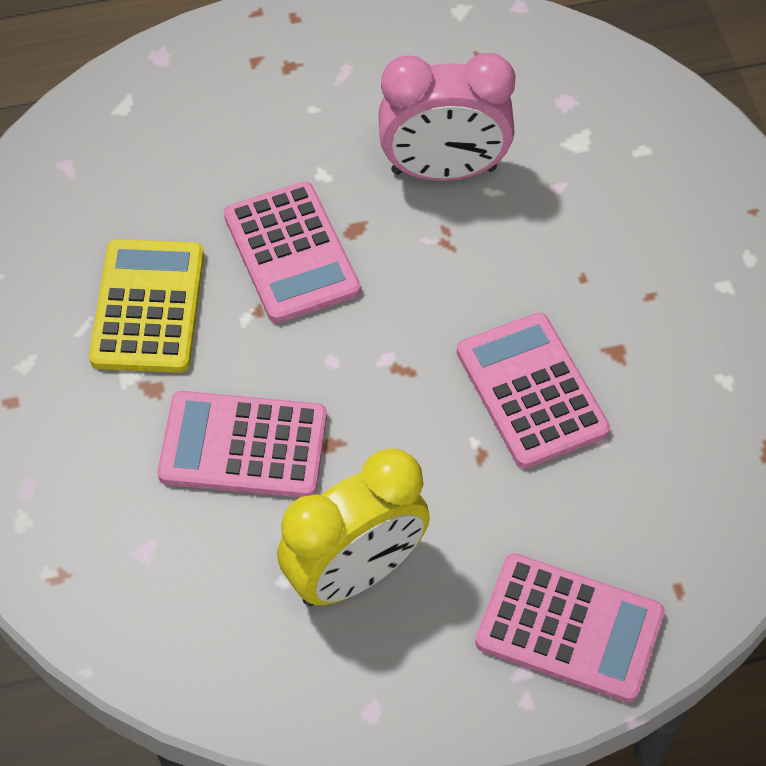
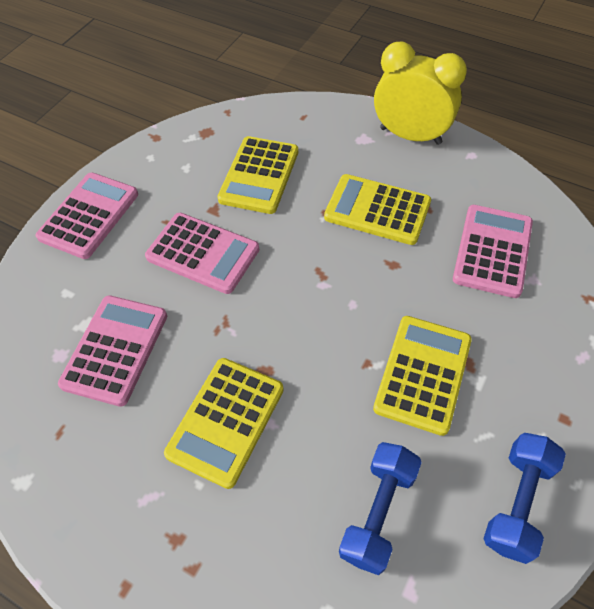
blue dumbbell: none = 0 -> [339,442,422,575] [483,433,566,564] = 2
pink clock: [378,53,515,181] = 1 -> none = 0
yellow calculator: [89,239,204,373] = 1 -> [164,358,284,489] [217,136,298,214] [324,174,431,245] [373,316,472,436] = 4

